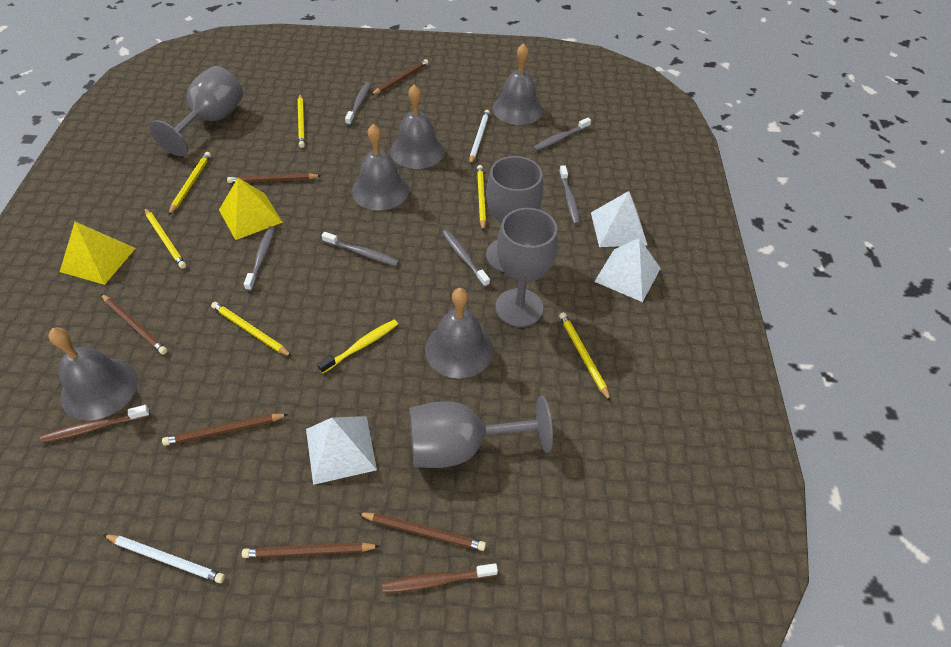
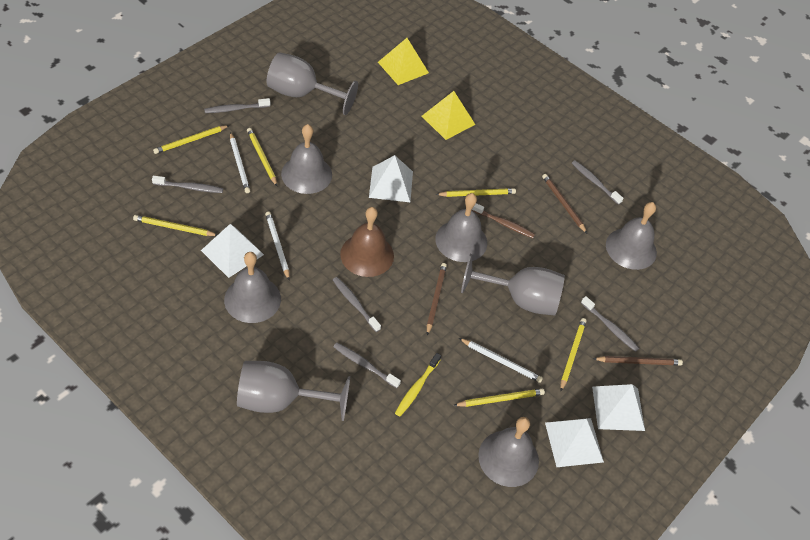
brown bell: none = 0 -> [340,207,394,277] = 1
brown pencil: [101,294,167,355] [162,414,289,446] [227,173,321,183] [242,542,380,558] [358,512,486,551] [371,59,428,95] = 6 -> [427,263,447,335] [542,174,587,233] [593,356,683,365] = 3
brown toothbrush: [40,405,150,443] [382,563,498,593] = 2 -> [472,203,535,238] = 1
grey goblet: [150,66,243,156] [409,396,553,468] [486,156,543,272] [496,208,558,327] = 4 -> [237,361,350,421] [267,53,358,115] [461,254,565,315] = 3
white pencil: [103,534,225,583] [469,110,490,165] = 2 -> [230,132,250,193] [265,212,290,280] [459,338,543,383] = 3
white pyramid: [306,416,377,485] [591,191,648,247] [594,238,661,302] = 3 -> [201,224,264,278] [369,155,413,202] [545,418,604,467] [592,384,645,431] = 4

